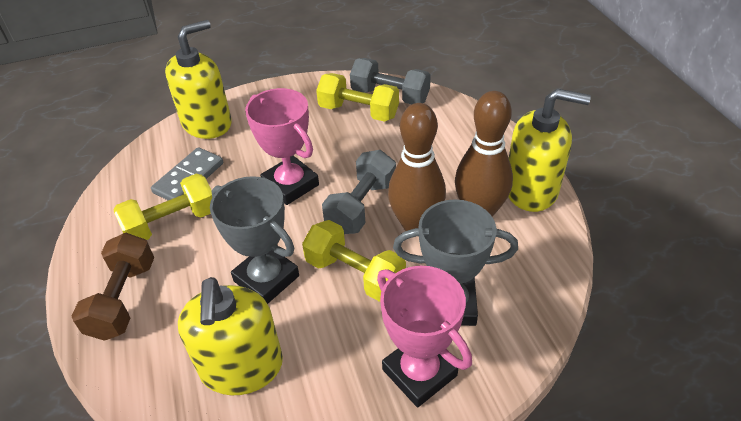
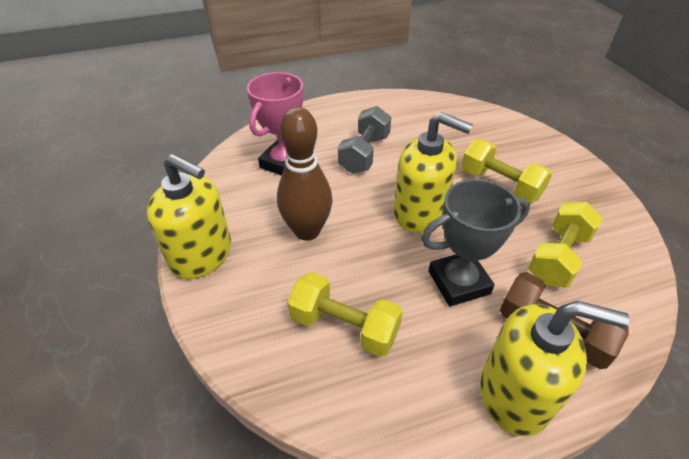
brown bowling pin: [388,103,446,231] [455,91,513,217] = 2 -> [277,107,332,241] = 1
grey domino: [151,147,223,200] = 1 -> none = 0
grey dumbbell: [322,150,396,234] [350,58,431,104] = 2 -> [338,106,391,174] = 1
grey trophy: [210,176,299,304] [393,199,518,326] = 2 -> [421,179,530,306] = 1
pink trophy: [245,88,319,205] [377,266,472,407] = 2 -> [247,72,303,176] = 1

